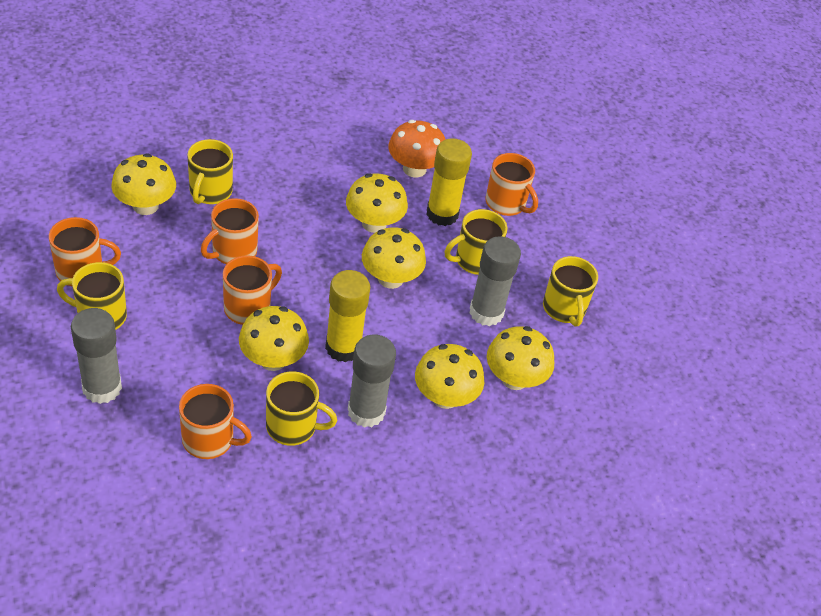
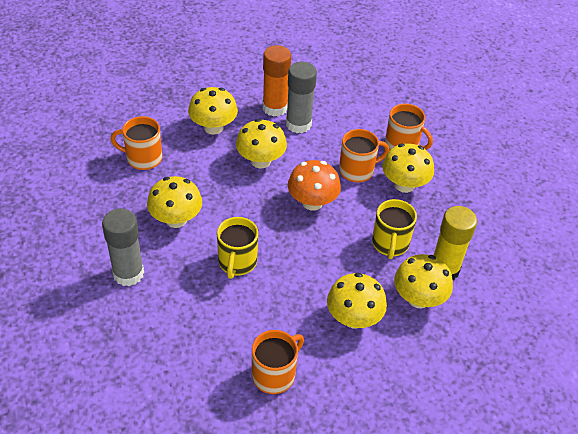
grey glue stick: [71,308,122,404] [348,334,396,428] [470,236,521,326] = 3 -> [102,208,144,286] [286,62,317,133] = 2
orange glue stick: none = 0 -> [262,45,291,117] = 1
orange mug: [49,217,121,286] [179,384,252,459] [201,198,259,264] [223,255,282,325] [486,153,538,216] = 5 -> [110,116,162,170] [252,330,304,394] [339,129,389,182] [385,104,433,150] = 4
yellow glue stick: [325,270,370,362] [426,138,472,226] = 2 -> [434,206,477,280] = 1
yellow mug: [57,262,127,330] [187,139,233,204] [266,371,337,446] [445,209,507,275] [543,256,598,327] = 5 -> [217,217,258,279] [372,199,417,259] = 2

